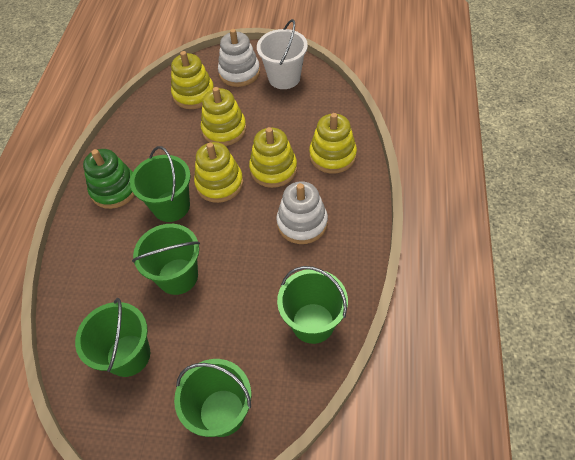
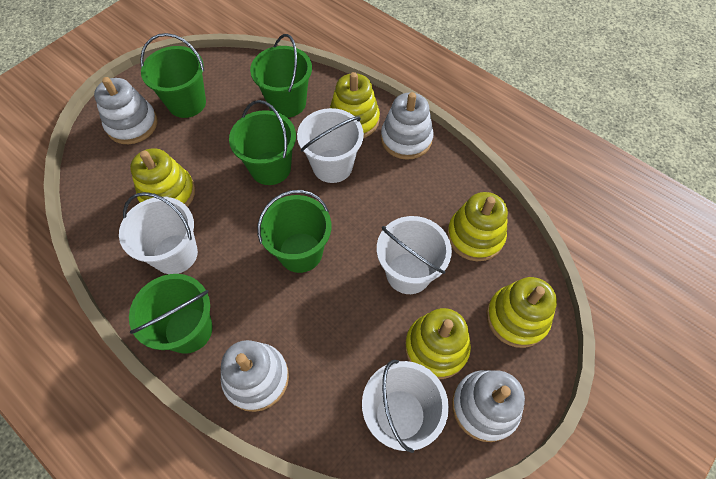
green stacking toy: [83,149,135,209] = 1 -> none = 0
white bucket: [257,19,308,89] = 1 -> [119,192,198,274] [297,108,364,183] [362,360,449,453] [377,216,452,294] = 4
white stacking toy: [218,29,260,87] [276,181,328,244] = 2 -> [94,77,157,144] [221,340,289,412] [381,92,434,160] [452,370,525,442] = 4

